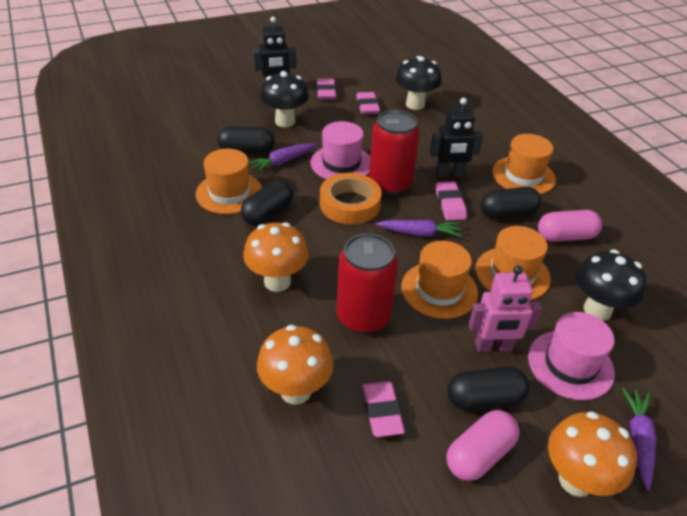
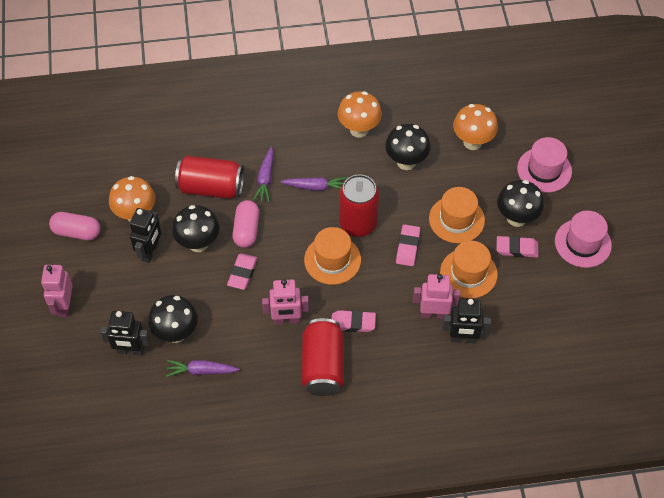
black capsule: [217,126,275,154] [241,180,293,226] [447,367,530,411] [481,187,541,219] = 4 -> none = 0
black mushroom: [260,71,309,127] [396,56,442,110] [576,249,646,321] = 3 -> [148,295,198,343] [172,205,219,252] [385,124,430,170] [497,180,544,227] = 4
black robot: [253,17,297,83] [430,98,483,177] = 2 -> [100,311,150,356] [130,208,161,263] [442,299,491,343] = 3
orange hat: [196,149,262,214] [401,241,478,319] [475,226,551,300] [492,134,556,194] = 4 -> [304,227,361,285] [429,187,485,243] [440,241,498,299] = 3
orange tape: [320,173,382,224] = 1 -> none = 0
pink robot: [469,266,542,352] = 1 -> [41,265,73,317] [262,279,309,324] [413,274,461,319] = 3
red can: [336,233,398,334] [369,110,420,195] = 2 -> [175,156,244,199] [302,318,344,396] [339,174,379,237] = 3

